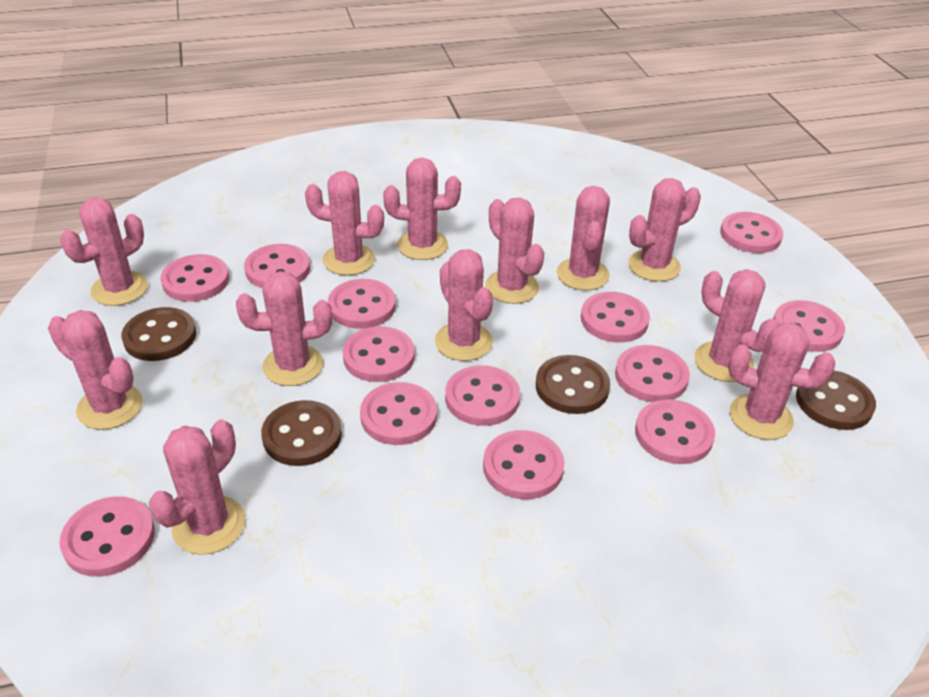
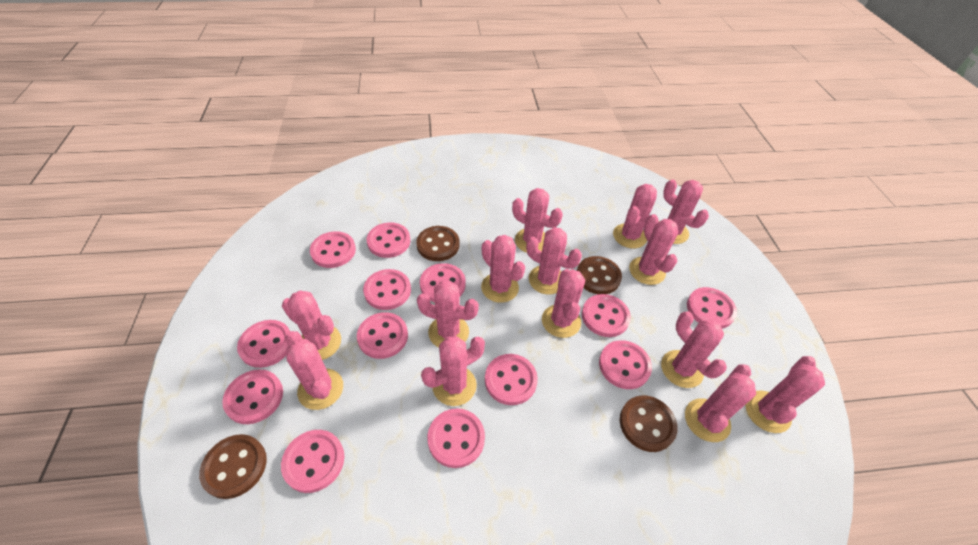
pink cactus: [48,310,143,430] [60,197,148,306] [149,420,245,555] [236,271,332,386] [305,171,384,275] [383,158,461,260] [435,249,493,361] [485,198,544,304] [557,186,610,290] [628,178,701,282] [694,269,779,382] [728,323,835,440] = 12 -> [282,290,341,360] [286,331,343,410] [417,280,479,347] [421,336,485,406] [481,235,525,303] [512,188,563,253] [526,227,582,295] [542,269,585,338] [613,184,657,248] [629,214,678,285] [659,179,709,244] [661,311,727,388] [685,365,756,442] [745,356,825,433] = 14

